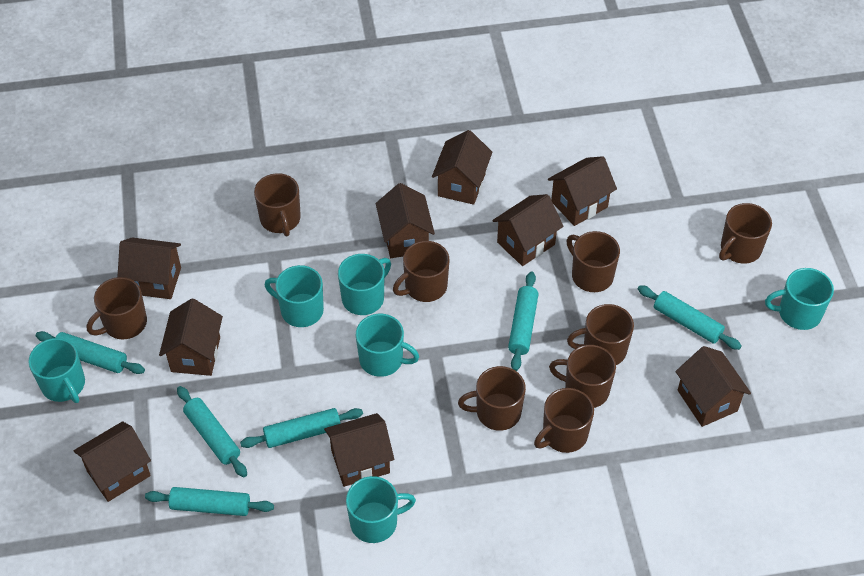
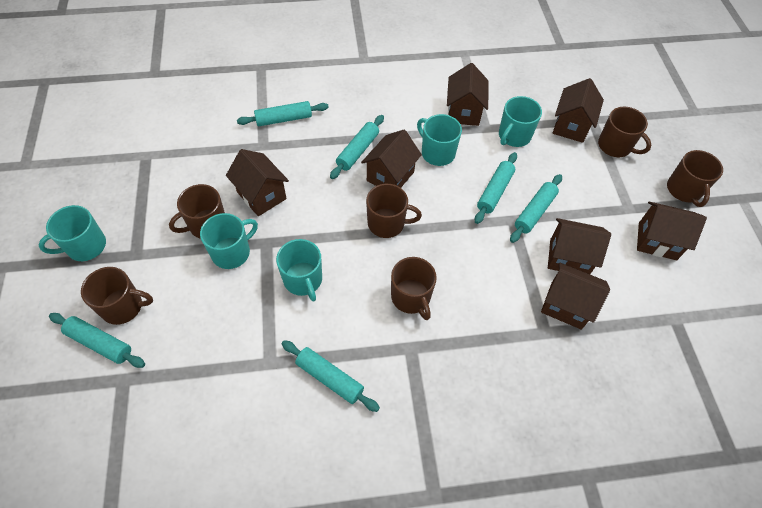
brown house: [74,421,151,502] [117,238,181,299] [159,298,223,376] [324,413,394,487] [376,183,435,258] [432,130,492,205] [492,194,564,266] [548,156,617,226] [675,346,751,427] = 9 -> [226,149,289,216] [361,130,422,188] [447,63,489,126] [541,263,610,330] [548,218,611,274] [553,78,604,143] [637,201,707,260] = 7
brown mug: [87,277,147,340] [254,173,301,236] [393,241,449,302] [458,366,526,431] [534,388,594,453] [549,345,616,408] [567,231,620,292] [567,304,634,365] [719,203,772,264] = 9 -> [81,267,153,325] [169,184,225,239] [366,184,422,238] [391,257,437,320] [598,107,651,157] [667,150,723,207] = 6
turquoise mug: [28,338,85,403] [265,265,324,327] [338,254,391,315] [346,476,416,543] [356,314,419,377] [765,268,834,330] = 6 -> [39,205,106,261] [200,213,258,269] [276,239,322,301] [417,114,462,166] [499,96,542,147] = 5

